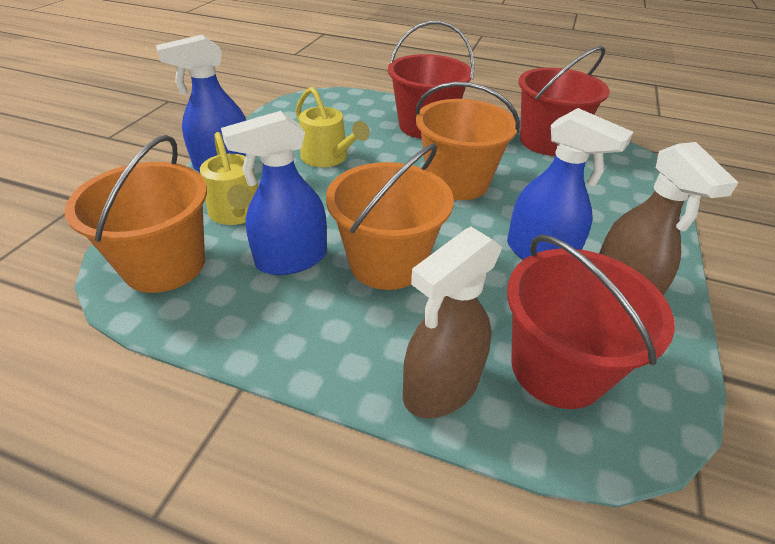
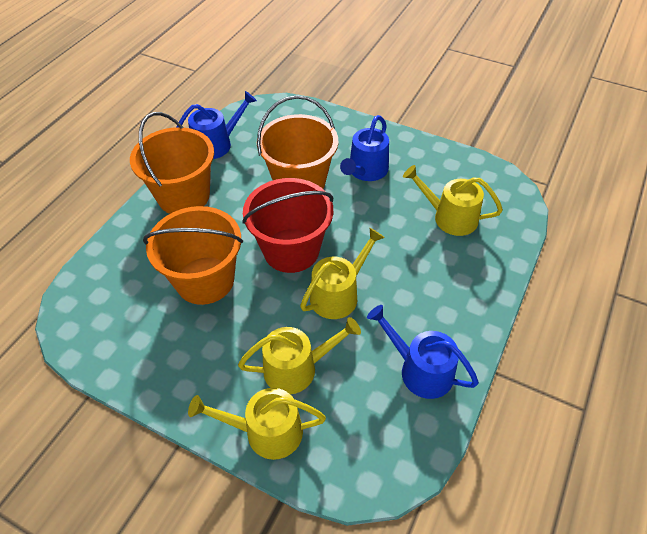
blue spray bottle: [156,34,246,172] [221,111,327,275] [507,108,633,260] = 3 -> none = 0
blue watering can: none = 0 -> [177,91,257,159] [340,115,389,181] [367,305,479,399] = 3
brown spray bottle: [403,227,503,418] [599,142,738,295] = 2 -> none = 0
red bucket: [388,21,475,139] [507,234,675,409] [518,46,610,156] = 3 -> [242,178,333,273] = 1
yellow watering can: [200,132,258,225] [296,87,370,167] = 2 -> [188,388,326,460] [238,317,361,394] [300,228,385,319] [403,165,503,236] = 4

